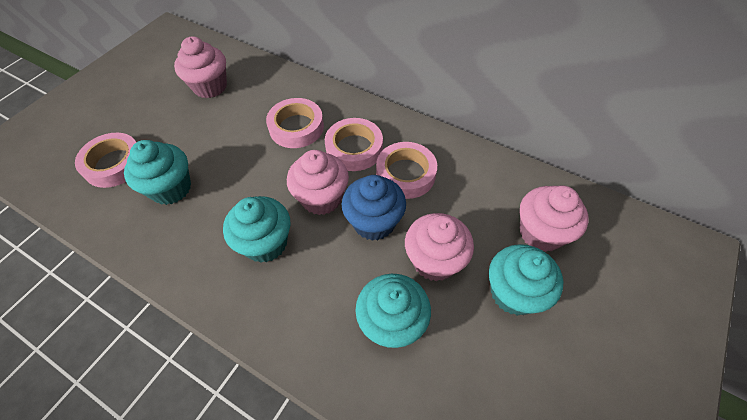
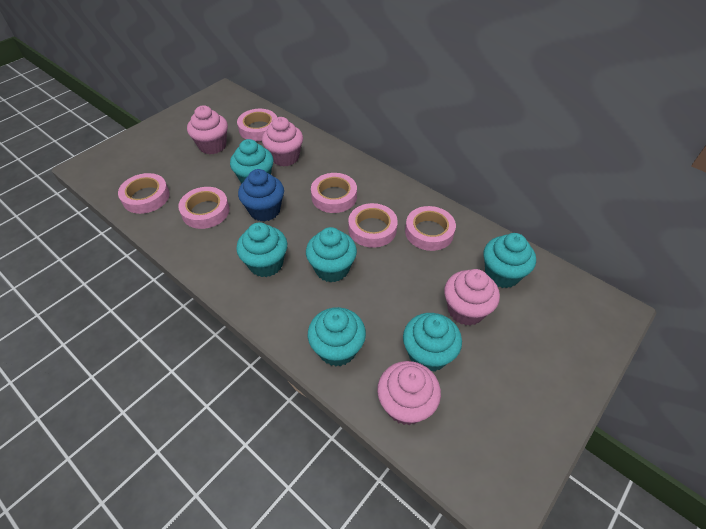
pink tape: [75,133,136,188] [266,98,324,148] [325,118,383,171] [376,142,437,199] = 4 -> [118,173,170,214] [178,187,229,229] [237,109,277,141] [311,173,357,213] [348,203,398,248] [405,206,456,251] = 6
turquoise cupcake: [124,140,191,205] [223,196,290,263] [355,274,431,348] [489,244,563,316] = 4 -> [230,139,273,184] [236,222,287,277] [306,227,357,282] [308,307,366,366] [403,313,462,372] [484,233,536,288] = 6

